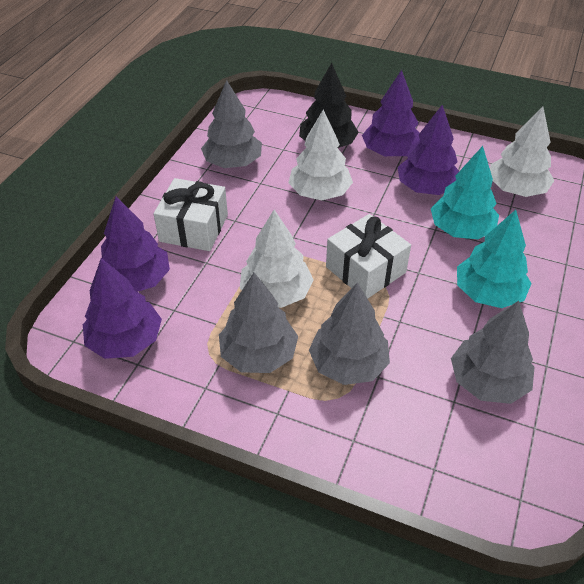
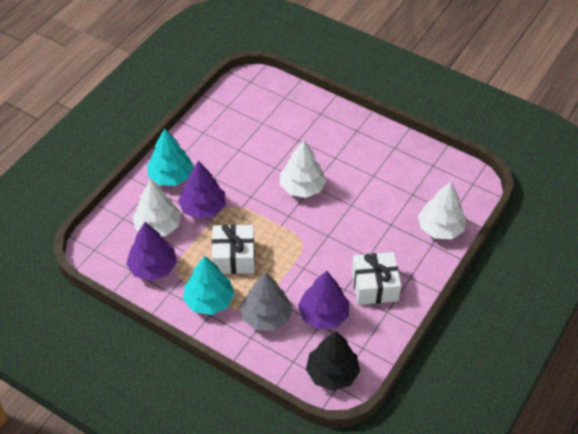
grey tree: [201,80,262,168] [219,273,298,373] [309,283,390,385] [451,301,535,404] = 4 -> [240,272,292,331] = 1
purple tree: [83,258,162,359] [101,197,170,292] [362,70,420,156] [398,105,459,195] = 4 -> [126,222,177,281] [178,160,226,219] [298,271,349,329] = 3

